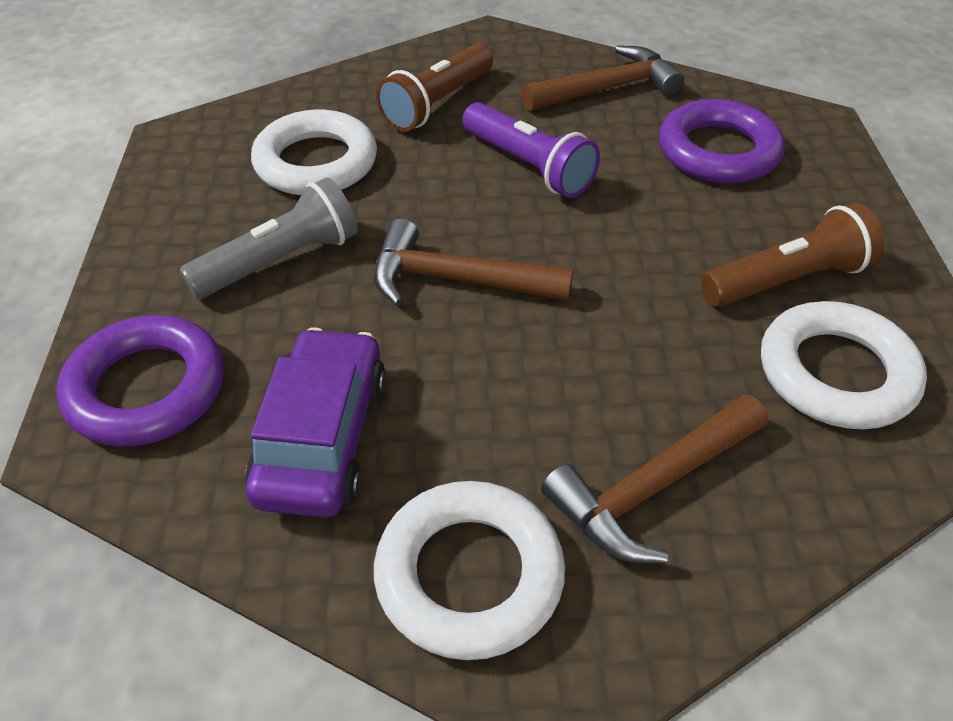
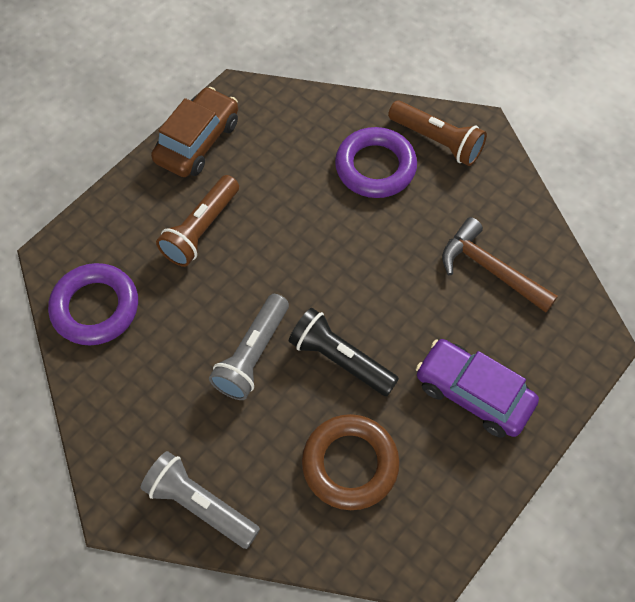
black flashlight: none = 0 -> [289,308,399,396] = 1
brown car: none = 0 -> [151,87,238,177] = 1
brown hammer: [374,218,573,306] [522,45,684,111] [541,394,768,563] = 3 -> [442,217,558,313] = 1
brown ring: none = 0 -> [302,414,400,510] = 1
grey flashlight: [180,177,358,299] = 1 -> [140,451,260,549] [209,294,289,400] = 2
purple flashlight: [462,102,600,198] = 1 -> none = 0
white ring: [251,110,377,195] [374,481,565,660] [761,301,927,429] = 3 -> none = 0

